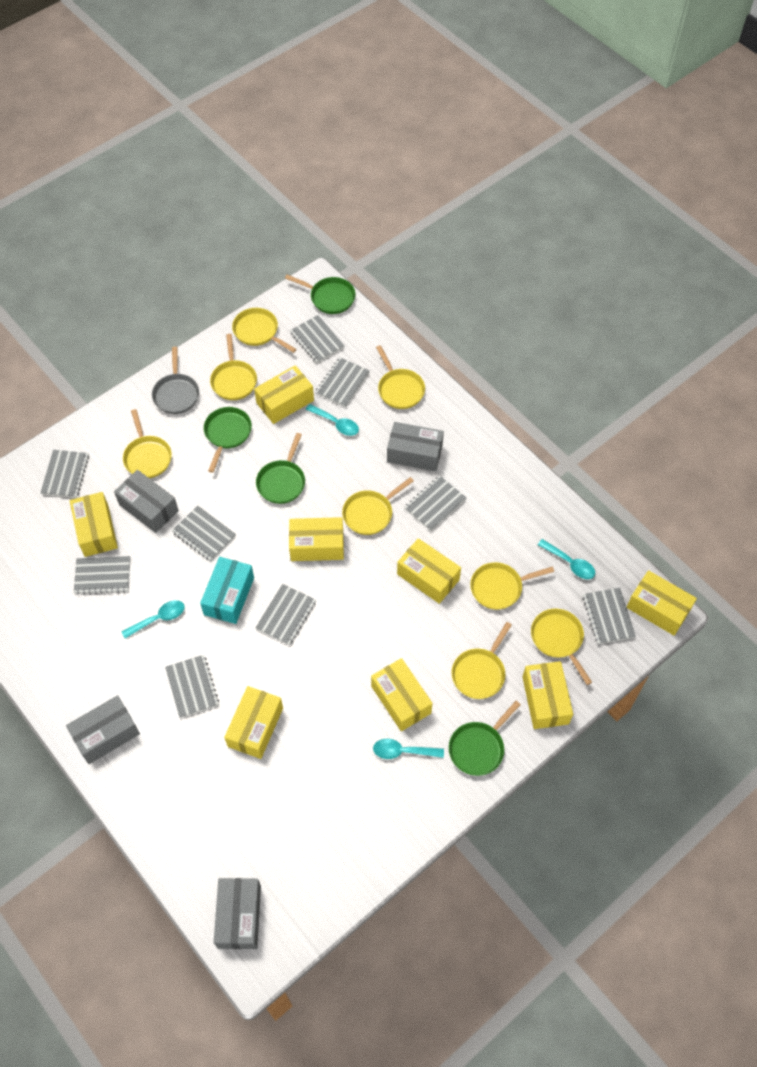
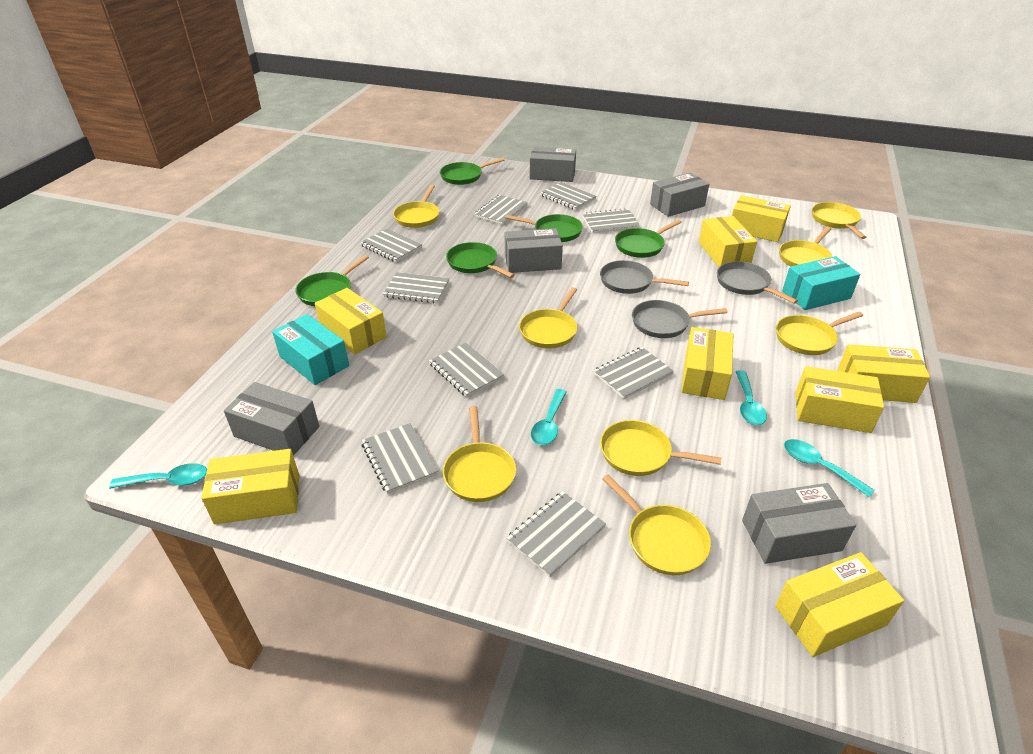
green pan: [204,407,252,473] [256,433,305,504] [285,275,355,314] [449,701,521,776] = 4 -> [295,255,369,306] [440,158,505,185] [446,242,515,278] [505,214,583,242] [615,219,682,258] = 5
grey box: [66,695,140,764] [114,470,179,533] [214,878,261,949] [387,422,444,471] = 4 -> [224,382,319,456] [505,228,563,273] [530,147,576,182] [650,173,709,217] [742,483,856,564] = 5
grey pan: [152,347,199,414] = 1 -> [600,260,689,294] [632,300,728,338] [717,261,798,304] = 3
turquoise box: [200,557,254,624] = 1 -> [272,314,349,385] [782,256,860,310] = 2

